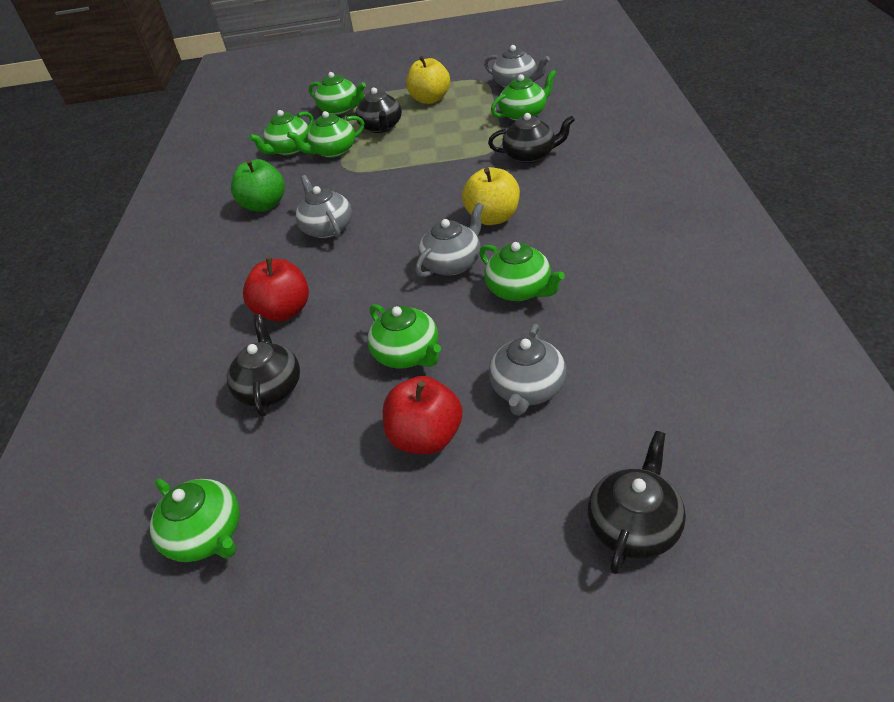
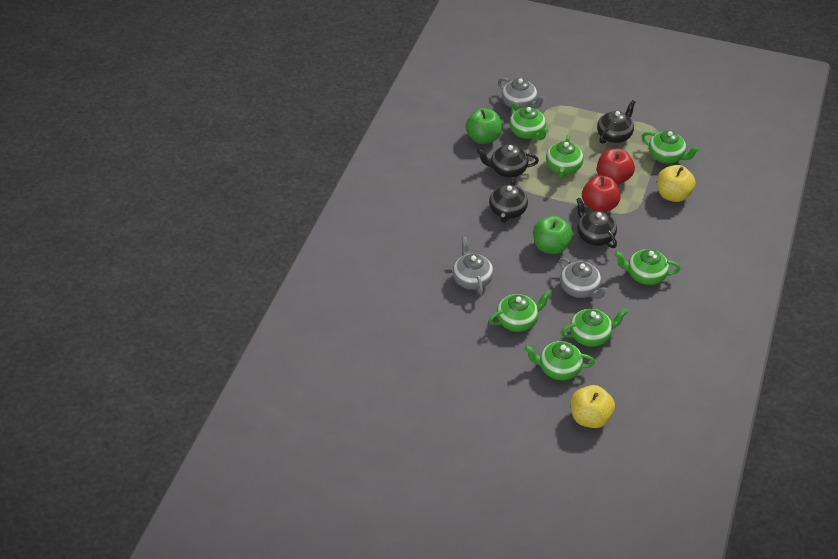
green apple: [231,159,285,212] = 1 -> [465,108,502,144] [533,216,573,254] = 2
grey teapot: [295,175,352,238] [415,203,484,277] [484,45,550,88] [489,324,566,416] = 4 -> [453,237,493,295] [498,78,546,110] [559,258,609,299] = 3

